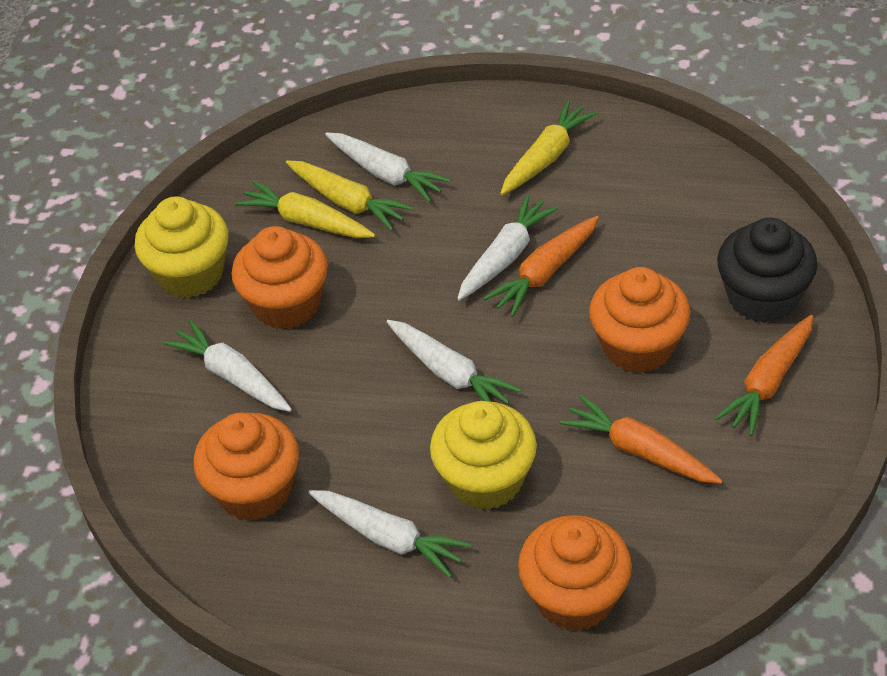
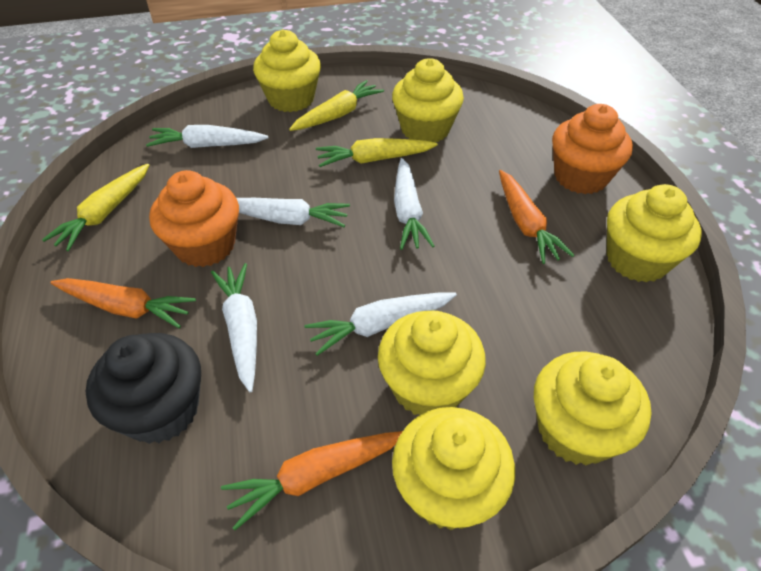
orange cupcake: [194,412,299,521] [232,226,328,329] [518,515,632,631] [589,267,690,373] = 4 -> [149,170,239,267] [552,104,633,194] = 2
yellow cupcake: [134,196,229,298] [430,401,537,510] = 2 -> [253,30,321,112] [378,311,486,415] [392,58,464,142] [392,407,515,530] [534,352,652,465] [607,184,701,283] = 6

